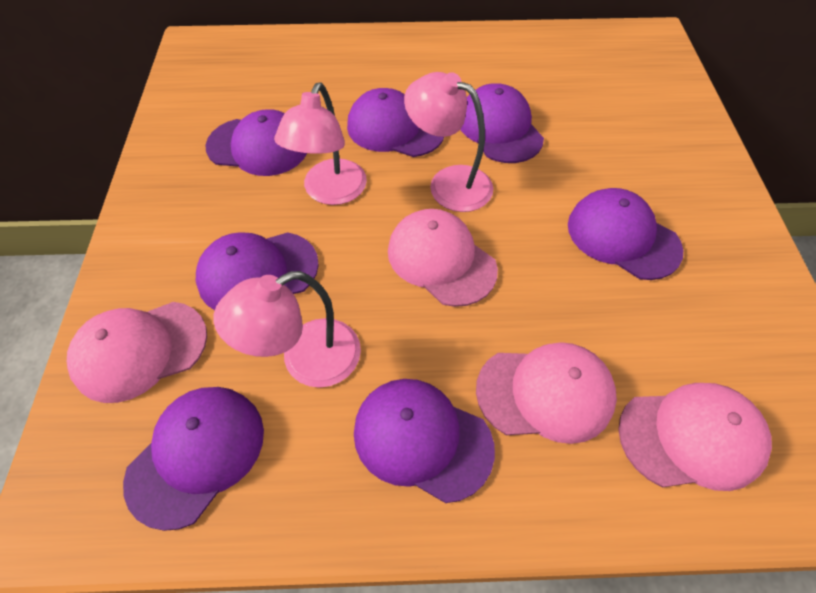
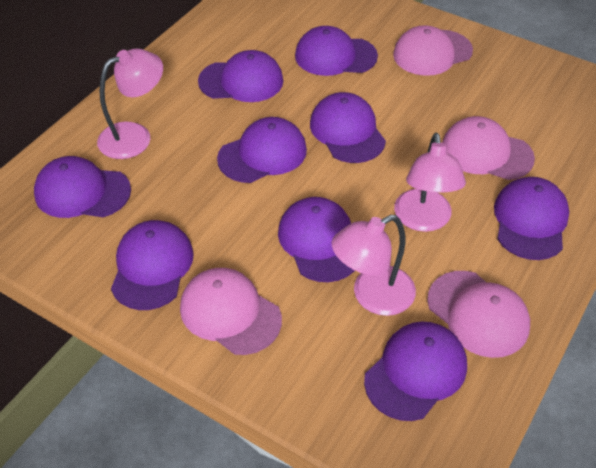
purple cap: [123,387,264,531] [196,232,319,310] [206,109,307,176] [347,88,444,157] [354,379,495,503] [460,83,544,163] [568,188,683,280] = 7 -> [34,156,131,218] [111,220,194,310] [198,50,283,102] [217,117,307,183] [278,197,355,282] [295,26,378,76] [310,92,386,163] [364,321,467,421] [494,177,569,260] = 9

